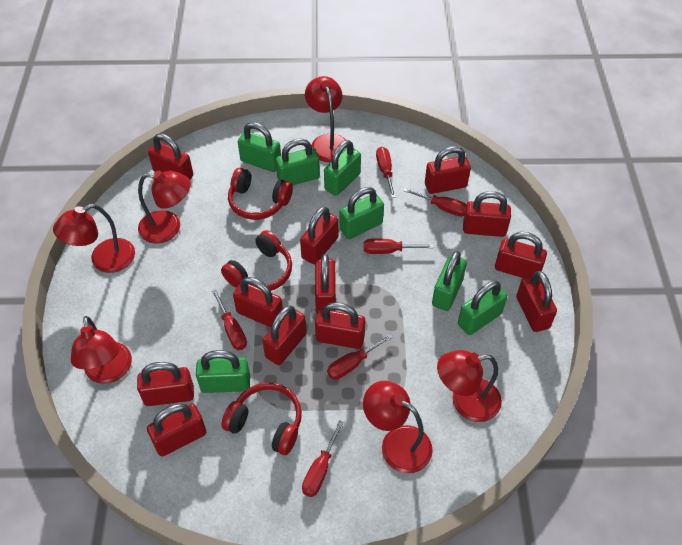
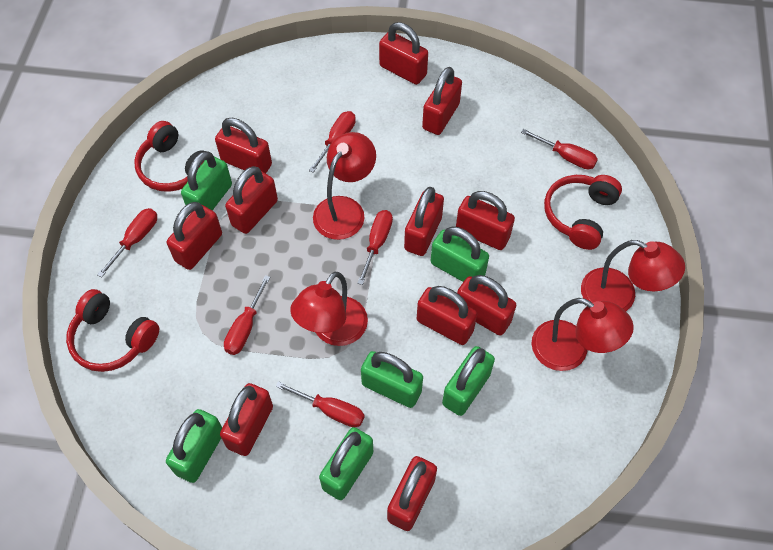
green padlock: [196,350,250,393] [238,122,281,172] [276,138,320,185] [324,140,361,196] [340,187,384,239] [432,251,467,311] [458,280,507,335] = 7 -> [166,409,222,483] [181,151,232,214] [319,427,373,500] [361,351,423,408] [431,226,489,282] [442,346,495,416] = 6
red lamp: [53,204,135,273] [71,316,132,384] [138,171,191,244] [305,76,347,162] [363,381,433,473] [437,350,502,422] = 6 -> [290,272,368,346] [313,132,376,240] [532,298,634,371] [581,240,685,311] = 4
red padlock: [137,362,194,406] [147,403,206,457] [148,134,193,180] [233,277,283,327] [262,306,307,365] [300,206,338,264] [315,254,336,313] [315,302,365,349] [425,146,471,194] [463,191,511,237] [495,232,547,278] [516,271,557,332] = 12 -> [167,202,222,270] [215,118,272,173] [220,383,273,456] [225,166,278,234] [379,22,428,85] [387,456,437,531] [404,187,444,256] [417,286,477,345] [422,67,462,135] [456,191,515,250] [457,275,516,336] = 11

